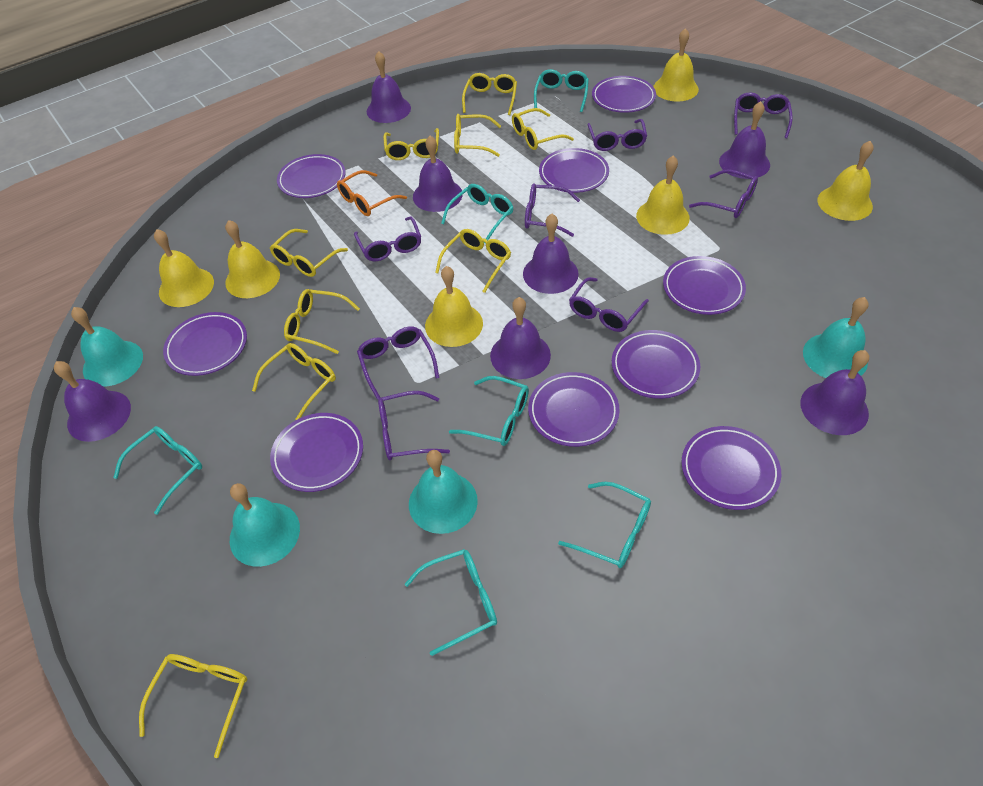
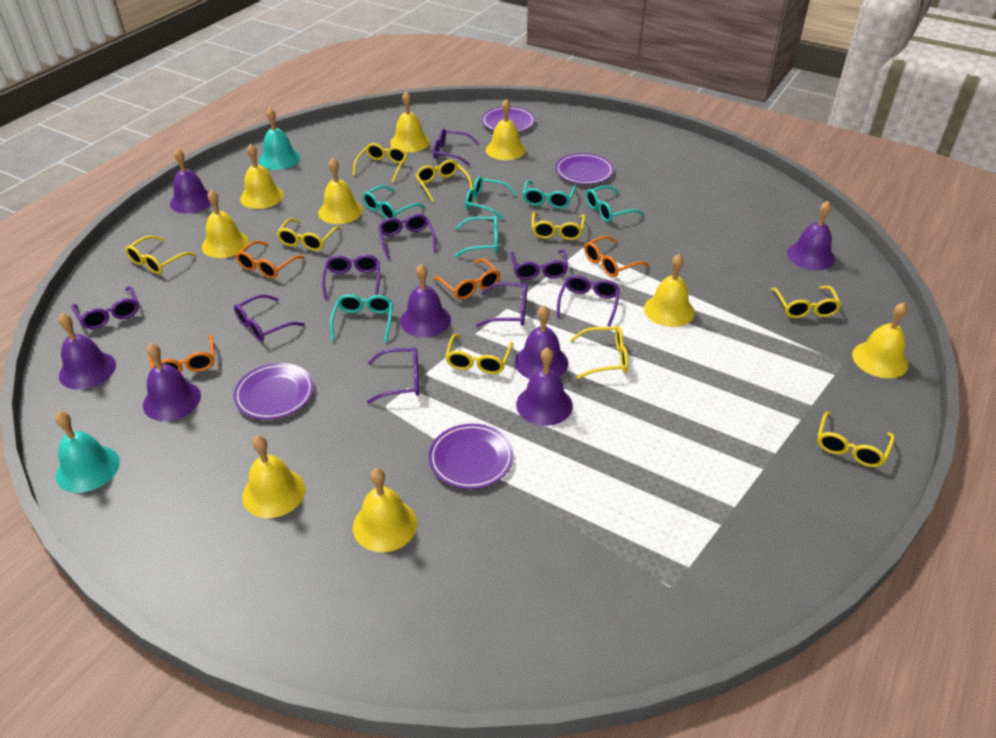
orange glasses: [337,170,407,216] = 1 -> [148,335,215,373] [235,241,305,279] [433,259,500,300] [584,236,649,277] = 4
purple glasses: [354,217,421,261] [357,326,439,400] [378,391,450,460] [525,184,580,237] [569,277,649,332] [587,119,647,151] [689,169,758,218] [734,92,793,138] = 8 -> [72,286,139,329] [234,294,305,342] [322,254,380,300] [367,347,419,403] [378,214,436,260] [433,128,479,166] [476,282,527,327] [510,250,568,280] [557,275,620,327] = 9
purple plate: [163,312,247,376] [270,413,363,492] [277,154,346,198] [528,372,620,447] [539,148,609,193] [592,76,656,113] [612,330,700,399] [663,256,746,315] [681,426,781,510] = 9 -> [233,363,314,420] [429,424,514,489] [482,106,535,132] [555,153,614,184] = 4
turquoise bell: [71,307,143,386] [230,483,300,567] [409,450,478,534] [803,297,868,378] = 4 -> [55,411,120,493] [259,107,300,170] = 2
yellow bell: [154,229,214,307] [225,220,280,298] [425,266,483,347] [636,155,690,235] [653,28,699,101] [818,141,874,221] = 6 -> [202,190,249,258] [240,144,284,209] [242,435,305,518] [318,158,363,224] [353,468,417,552] [390,92,430,153] [486,99,526,160] [644,254,695,327] [852,302,908,378] = 9

